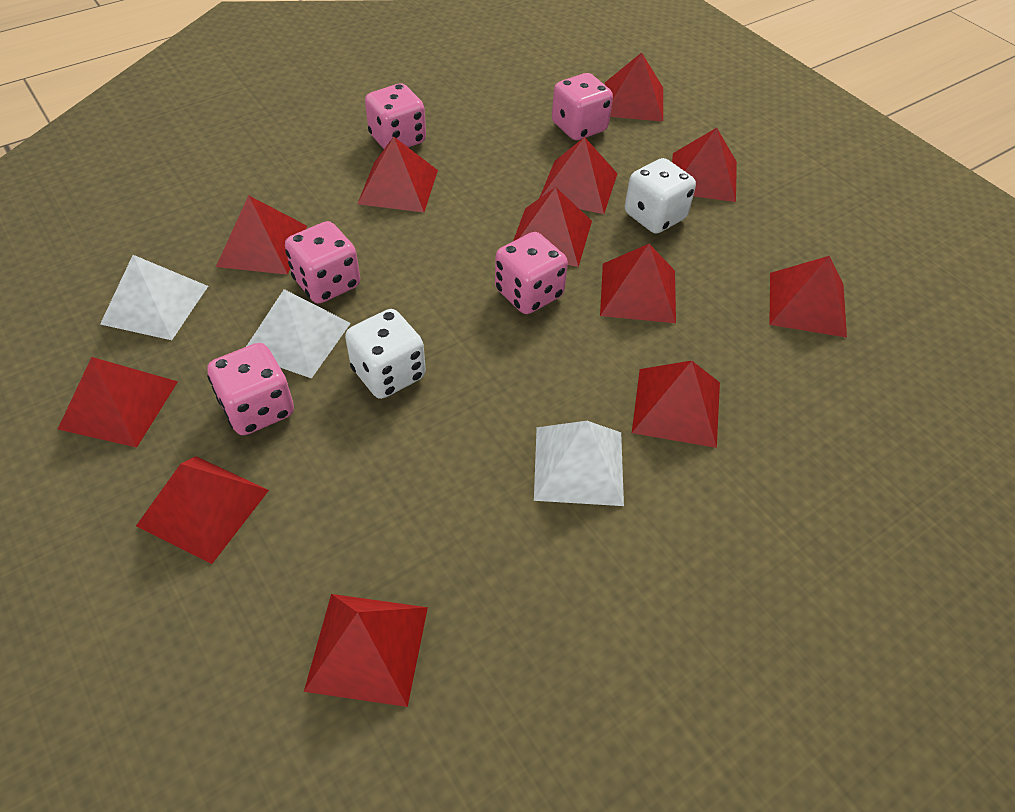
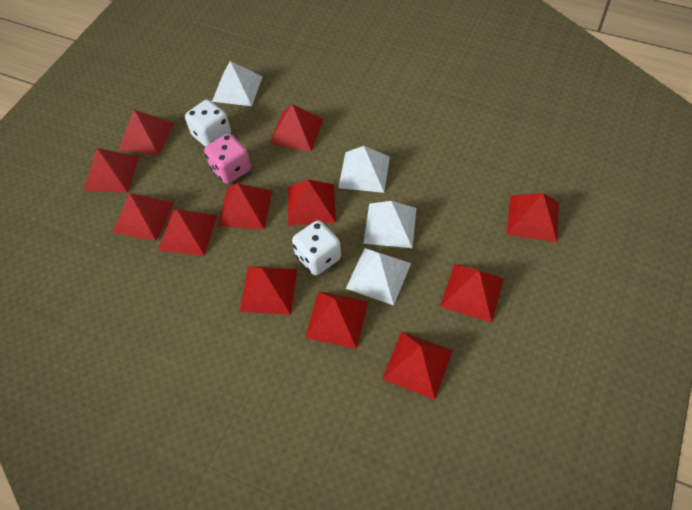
pink dice: [207,343,294,435] [285,221,360,303] [365,84,426,149] [495,232,568,314] [552,73,613,140] = 5 -> [204,133,251,184] = 1
white pyramid: [100,255,208,340] [246,289,351,379] [534,421,624,506] = 3 -> [212,61,263,106] [338,146,390,193] [346,248,411,305] [363,201,416,248] = 4

